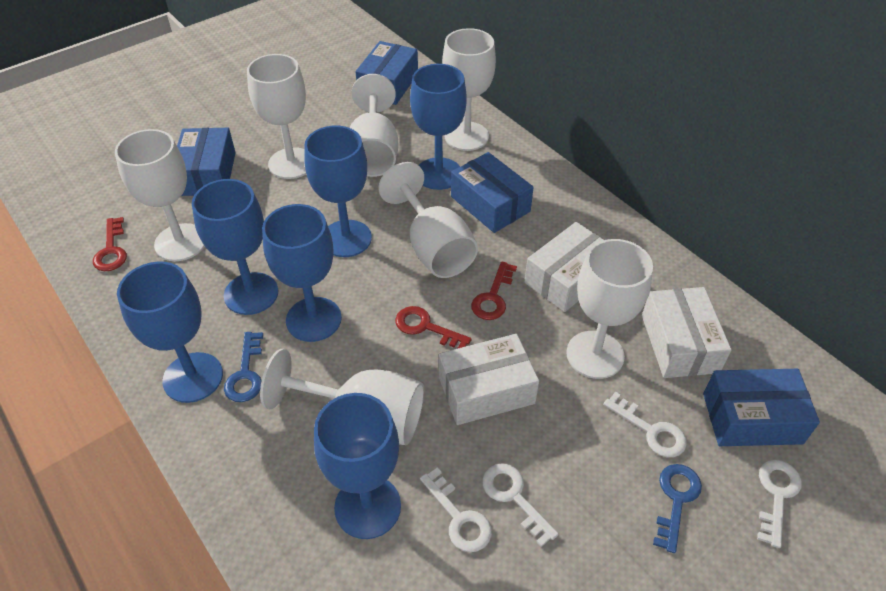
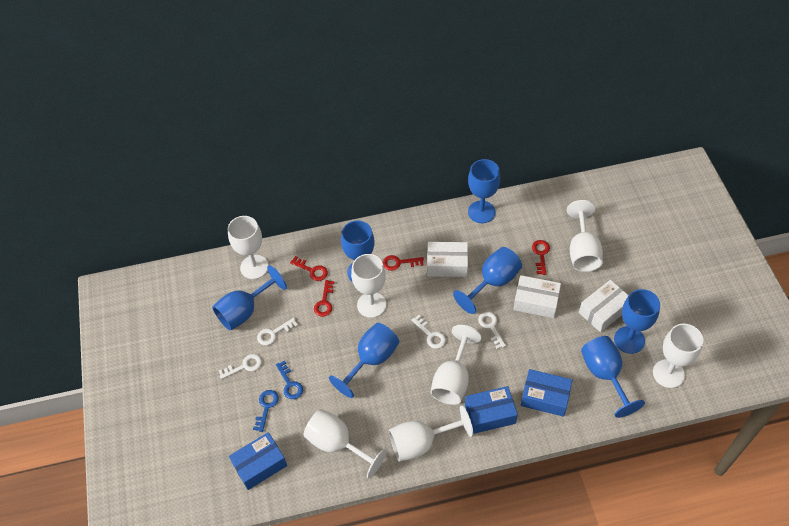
blue box: [177,128,236,196] [355,41,418,105] [451,152,534,233] [703,369,820,446] = 4 -> [229,432,287,490] [465,386,518,434] [521,369,572,417] = 3
blue goblet: [117,261,223,403] [192,179,278,315] [262,204,342,342] [304,126,372,257] [314,393,401,539] [410,64,467,190] = 6 -> [212,265,287,330] [329,323,399,398] [341,220,374,281] [453,247,522,314] [468,159,500,223] [581,336,645,418] [614,289,660,354] = 7
red key: [93,217,127,271] [395,306,472,349] [471,261,517,320] = 3 -> [290,256,328,281] [314,280,335,317] [383,255,424,271] [532,240,550,275] = 4

